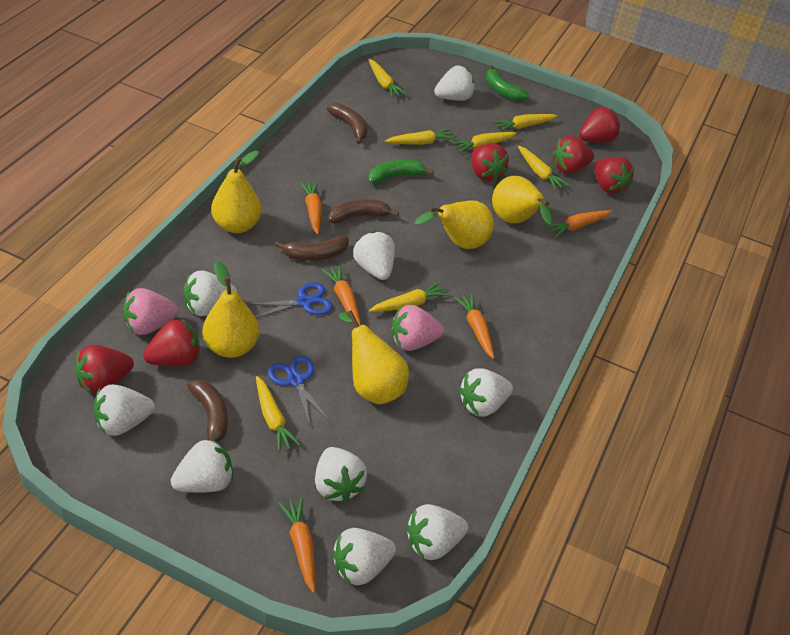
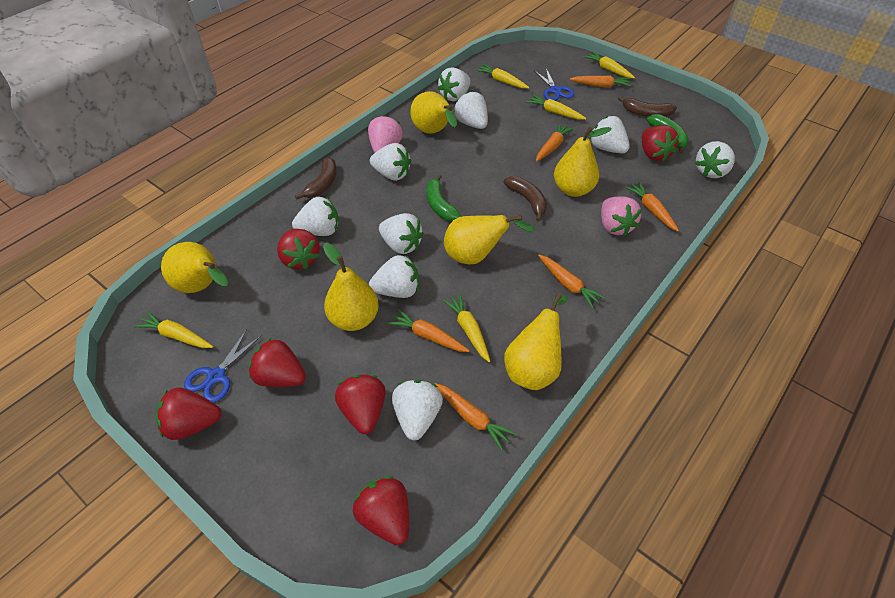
brown banana: [187,379,228,442] [275,236,349,261] [327,103,368,144] [329,199,399,224] = 4 -> [295,157,337,200] [503,176,547,222] [618,96,677,117] = 3
orange carrot: [278,497,316,593] [300,181,322,235] [322,265,361,326] [454,294,494,359] [545,210,612,237] = 5 -> [387,309,470,352] [435,383,516,450] [536,123,574,162] [538,255,606,309] [569,76,631,88] [625,182,679,232] = 6
yellow carrot: [256,376,301,452] [369,59,406,98] [369,282,450,312] [385,129,456,145] [452,132,517,153] [493,114,557,132] [518,146,569,191] = 7 -> [134,311,213,348] [442,293,491,363] [476,64,529,89] [526,95,586,120] [584,52,635,79] = 5
yellow pear: [203,261,259,358] [211,150,262,233] [339,311,409,405] [415,200,494,249] [492,176,552,225] = 5 -> [161,242,228,293] [323,243,379,331] [410,91,457,134] [444,215,535,265] [504,293,567,390] [554,127,612,197] = 6

